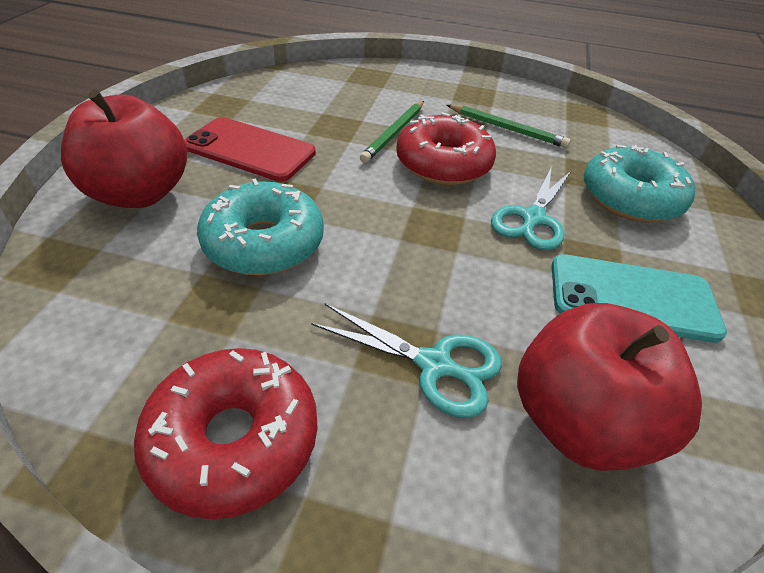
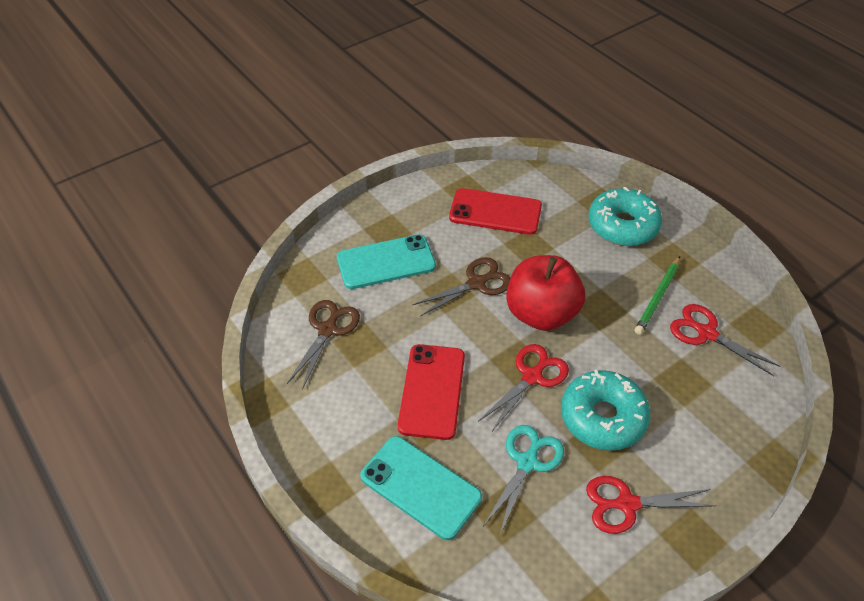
brown scissors: none = 0 -> [287,300,360,390] [412,257,510,316] = 2
green pencil: [360,101,424,163] [447,105,571,148] = 2 -> [635,256,680,335] = 1
red apple: [61,90,187,208] [517,303,702,471] = 2 -> [506,255,585,331] = 1
red donut: [134,348,318,519] [396,112,496,185] = 2 -> none = 0
red phone: [184,117,316,182] = 1 -> [398,344,465,440] [449,188,542,235] = 2
red scissors: none = 0 -> [478,344,569,431] [586,476,716,534] [670,304,781,376] = 3
turquoise phone: [552,254,727,343] = 1 -> [337,234,436,289] [360,436,482,540] = 2
turquoise scissors: [311,304,502,418] [491,167,571,250] = 2 -> [483,425,564,535] = 1

